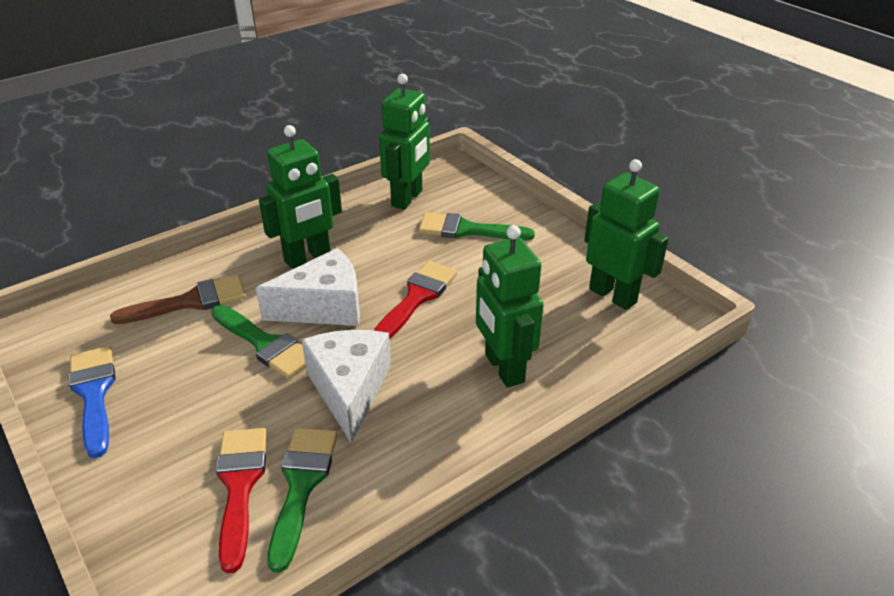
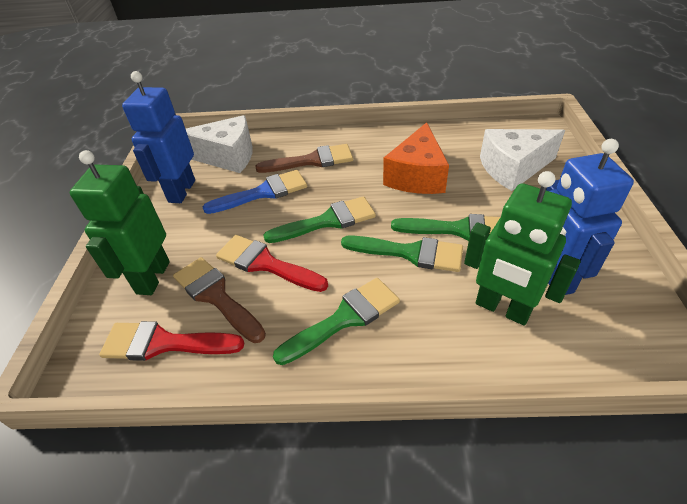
blue robot: none = 0 -> [122,71,195,203] [546,139,634,295] = 2
brown brush: [110,275,246,324] = 1 -> [173,257,266,343] [255,144,353,173] = 2
green brush: [211,305,306,378] [267,427,337,573] [419,213,535,240] = 3 -> [263,196,376,243] [273,278,400,365] [341,235,463,272] [391,214,501,241] = 4
green robot: [259,125,342,269] [379,74,430,210] [476,225,544,388] [584,159,669,310] = 4 -> [70,150,170,295] [464,171,580,326] = 2
orange cheese: none = 0 -> [383,122,449,194] = 1

